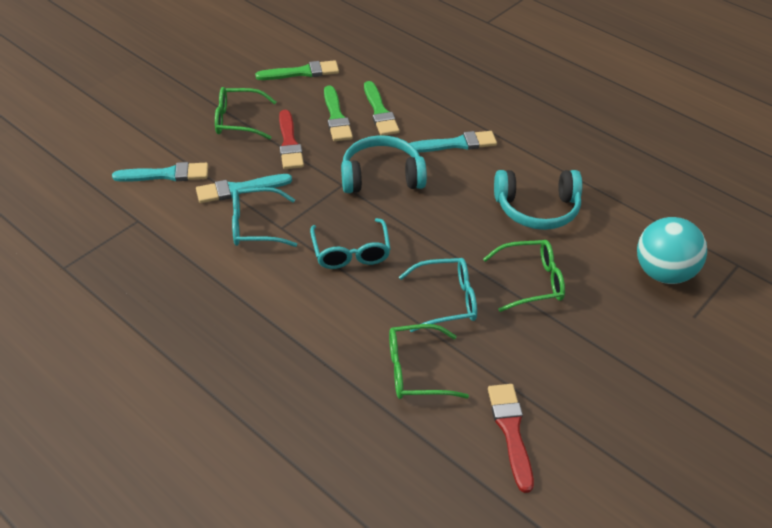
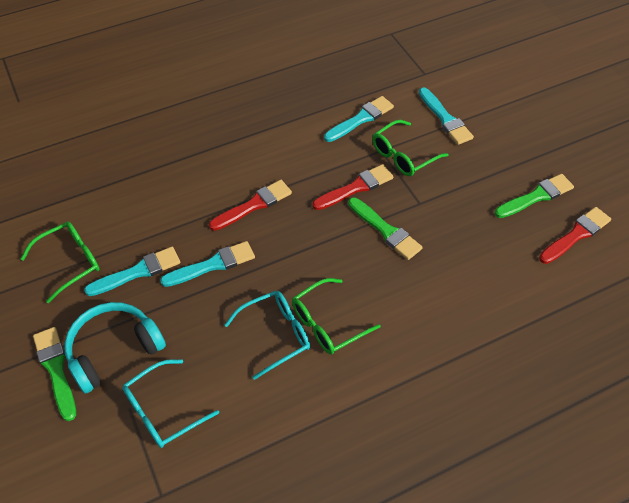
red brush: [279,110,304,169] [488,384,534,493] = 2 -> [209,180,292,231] [312,164,393,210] [539,207,611,264] = 3
turquoise ball: [637,217,707,284] = 1 -> none = 0
turquoise brush: [112,162,208,182] [196,174,292,203] [409,131,497,153] = 3 -> [84,247,180,296] [160,241,255,287] [324,96,394,142] [419,87,474,145] = 4
turquoise glasses: [232,187,297,247] [310,218,391,269] [399,258,477,332] = 3 -> [122,360,219,448] [225,291,310,380] = 2
turquoise headphones: [341,135,427,193] [494,170,582,230] = 2 -> [64,302,166,393] = 1

